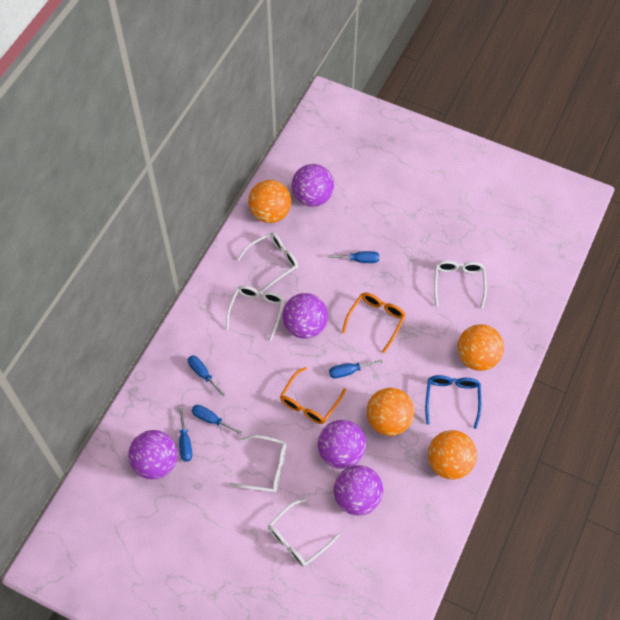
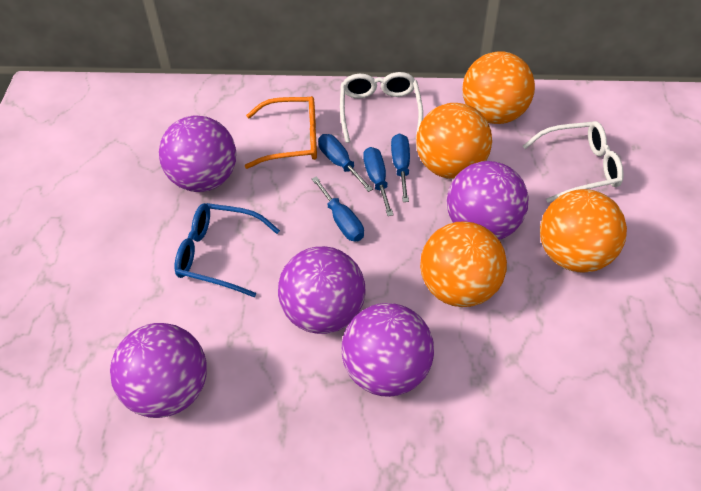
blue screwdriver: [179,408,192,462] [188,355,225,397] [192,405,242,435] [328,251,379,263] [329,359,383,379] = 5 -> [312,176,364,242] [318,134,373,192] [363,147,394,216] [391,133,410,202] = 4
orange glasses: [280,367,346,424] [342,293,406,353] = 2 -> [245,96,317,169] = 1
white glasses: [226,285,284,341] [229,435,287,493] [237,232,298,292] [268,499,340,567] [434,260,487,309] = 5 -> [340,72,423,143] [523,121,624,203] = 2

